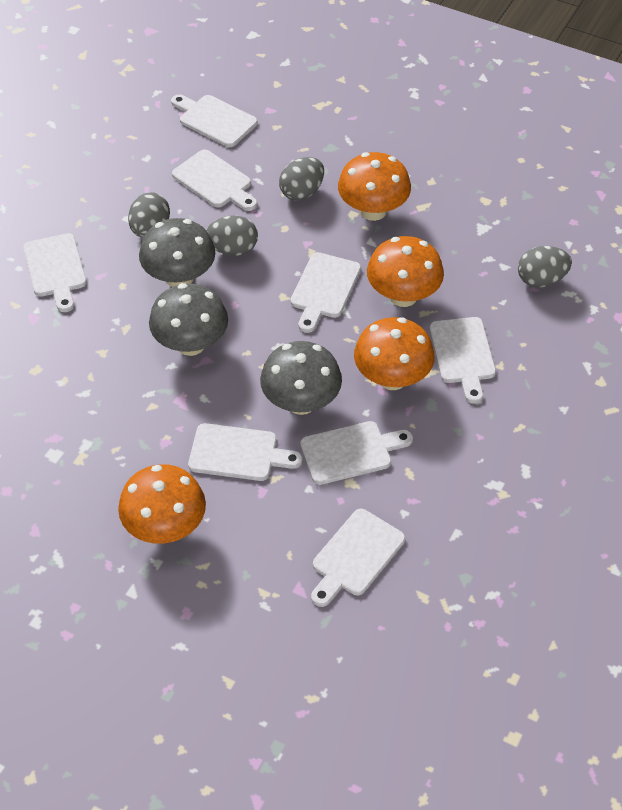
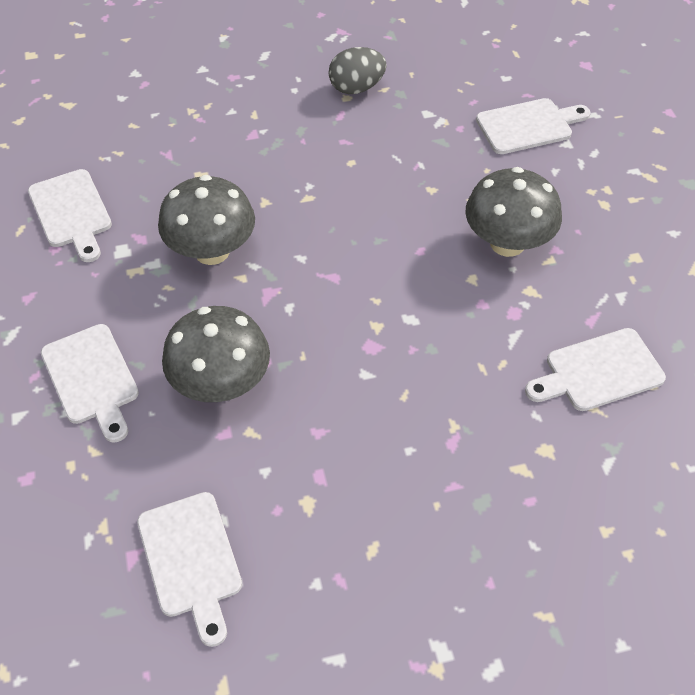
grey egg: [128,192,170,237] [206,216,258,256] [279,157,324,201] [518,246,572,287] = 4 -> [328,47,387,94] = 1
orange mushroom: [118,464,206,544] [338,152,411,221] [354,317,435,390] [367,236,444,307] = 4 -> none = 0
white cutting board: [23,233,87,312] [171,94,258,147] [172,150,257,211] [188,423,302,481] [291,252,361,333] [300,421,413,485] [311,509,405,607] [429,317,496,404] = 8 -> [28,169,112,262] [41,324,139,443] [137,492,242,647] [476,98,591,154] [525,328,666,411] = 5

